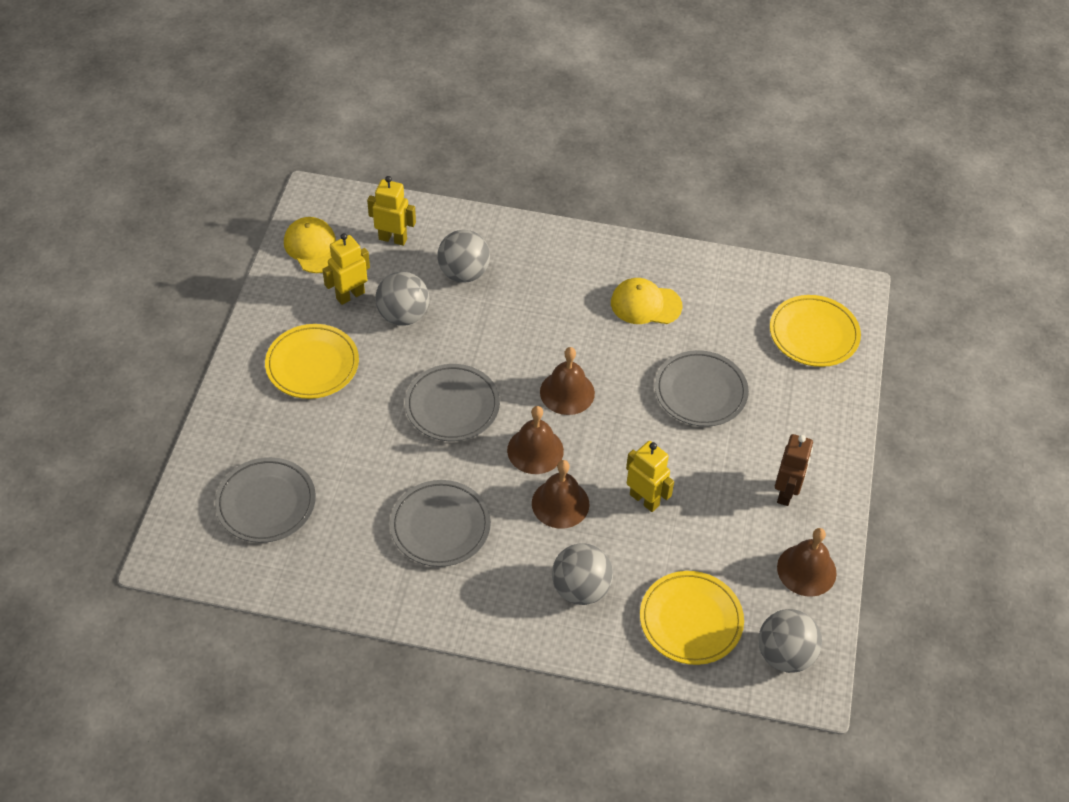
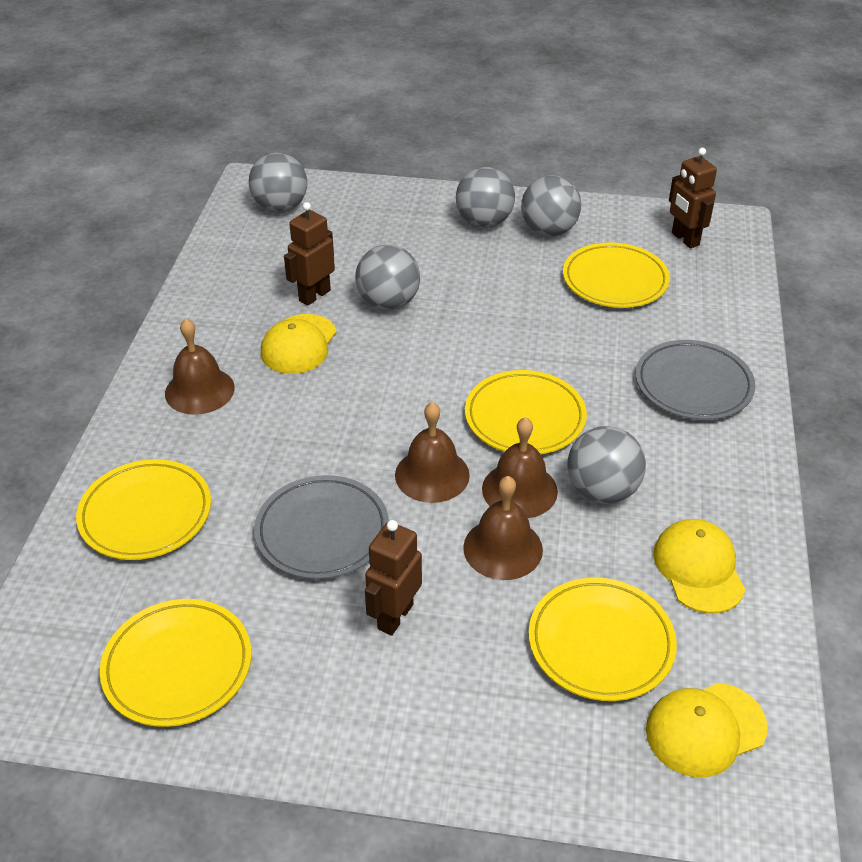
brown robot: [775,434,813,506] = 1 -> [284,202,335,306] [365,520,422,636] [669,148,717,248] = 3
grey ball: [375,272,429,326] [437,230,490,283] [552,543,613,605] [758,609,822,673] = 4 -> [249,152,307,212] [355,245,420,310] [456,167,515,228] [521,175,581,236] [567,426,646,504] = 5
grey plate: [215,457,316,543] [390,480,491,567] [405,364,500,441] [655,350,749,427] = 4 -> [254,475,389,579] [636,340,756,420] = 2
yellow cap: [284,217,336,273] [611,278,683,324] = 2 -> [261,314,337,374] [646,683,768,777] [653,519,746,614] = 3
yellow plate: [265,324,359,399] [640,571,744,665] [770,295,861,367] = 3 -> [76,459,211,560] [100,599,252,727] [465,370,587,454] [529,578,677,701] [563,242,670,308] = 5
yellow robot: [322,233,370,305] [367,176,416,246] [626,441,674,512] = 3 -> none = 0

